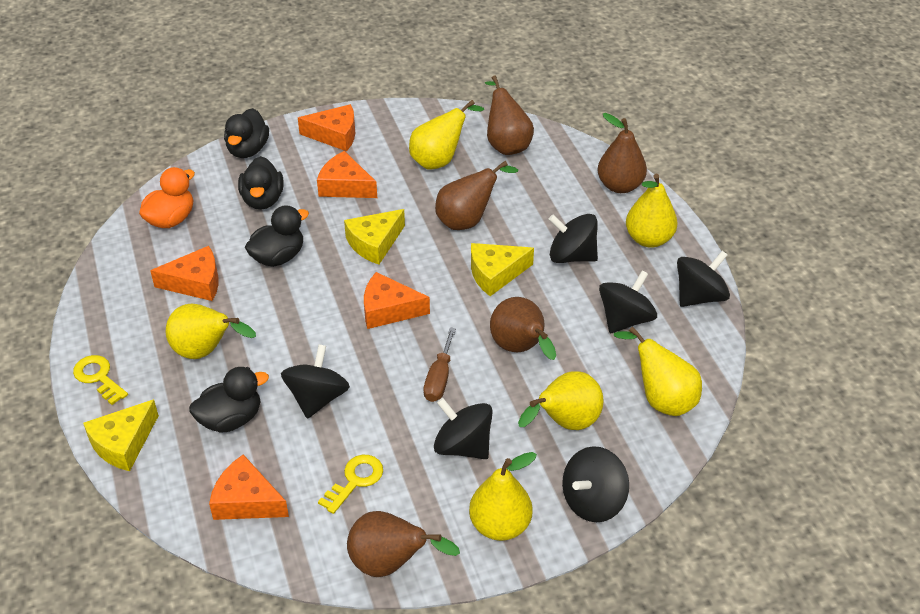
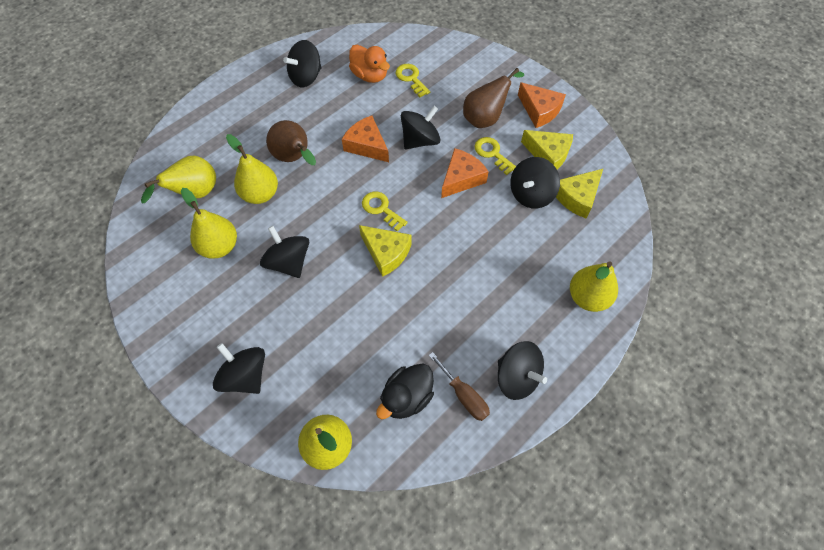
black duck: [189,367,269,432] [224,108,269,158] [238,156,284,210] [245,205,309,267] = 4 -> [376,364,434,419] = 1
brown pear: [347,511,460,577] [435,161,518,230] [485,75,534,155] [490,297,556,360] [598,113,647,193] = 5 -> [266,120,316,165] [463,68,524,128] = 2
orange cheese: [150,246,218,301] [209,454,289,520] [298,104,355,151] [317,151,377,198] [364,272,430,329] = 5 -> [342,116,389,162] [441,148,489,198] [518,82,566,128] = 3
yellow key: [73,355,128,405] [318,455,383,514] = 2 -> [362,192,408,232] [395,64,430,97] [474,137,516,175] = 3
yellow pear: [166,303,256,359] [409,100,484,169] [469,452,537,541] [518,371,604,430] [614,326,702,416] [626,174,677,248] = 6 -> [141,156,216,203] [181,188,237,259] [226,134,278,204] [298,415,352,470] [570,261,618,312] = 5

